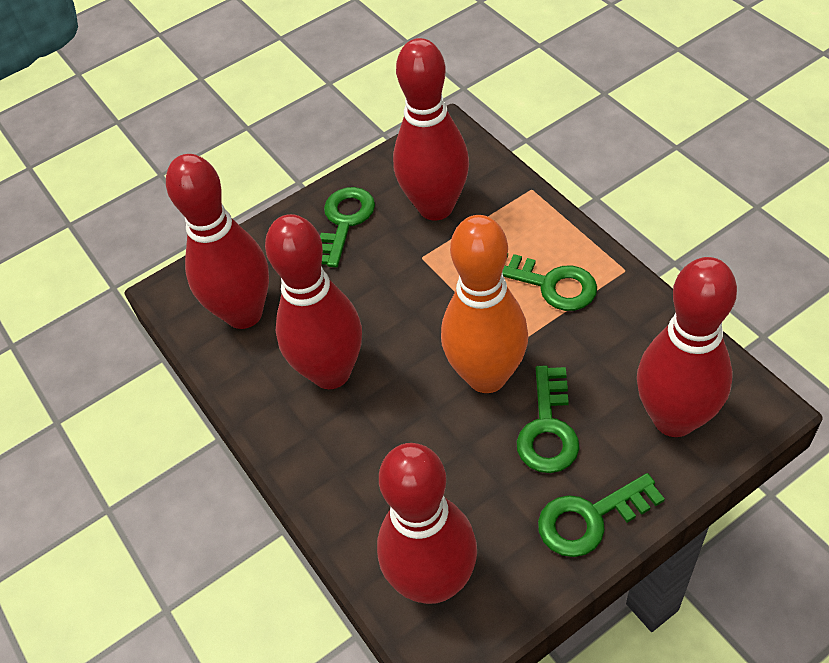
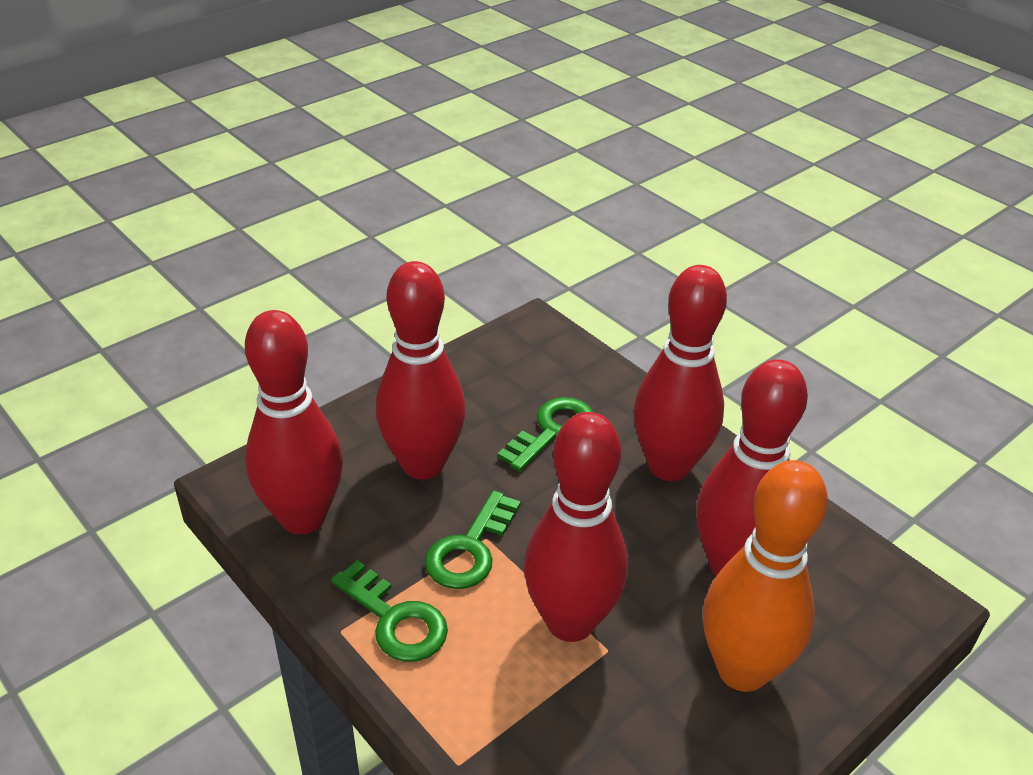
green key: [320,187,375,268] [502,254,597,311] [517,366,580,473] [538,473,665,557] = 4 -> [331,560,448,662] [425,490,521,589] [497,397,593,472] = 3

